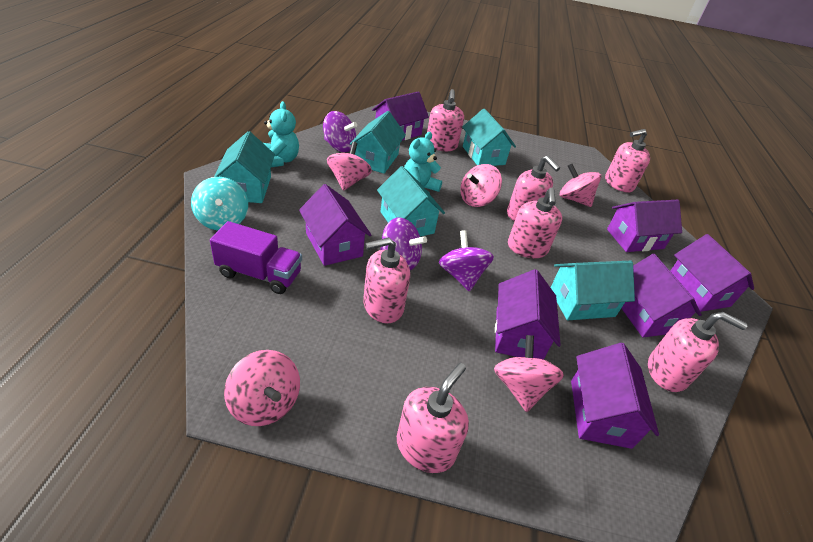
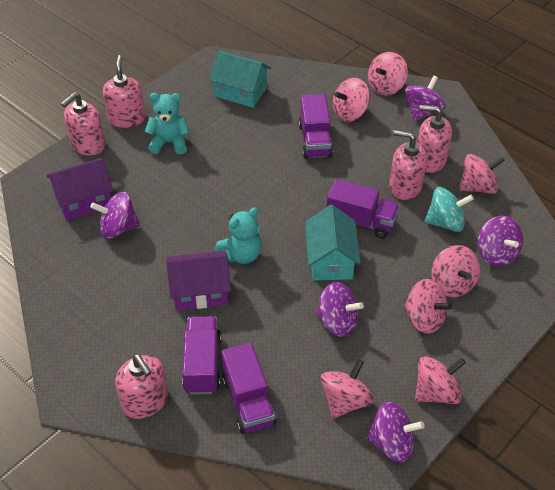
pink soap dispenser: [363,237,410,324] [397,363,469,473] [427,89,464,151] [507,156,560,221] [508,188,562,258] [605,129,650,193] [648,312,748,392] = 7 -> [61,92,105,156] [103,55,145,128] [115,354,168,419] [389,130,427,200] [417,105,452,173] = 5
pink spinning top: [224,350,300,426] [327,142,372,191] [460,164,502,207] [494,335,564,412] [560,164,601,207] = 5 -> [321,359,374,418] [333,78,370,122] [368,52,408,96] [404,279,452,334] [415,356,466,404] [431,245,480,297] [459,154,505,194] = 7
purple house: [299,184,371,266] [372,91,429,141] [495,269,561,360] [571,343,659,449] [607,200,682,252] [621,254,702,337] [670,234,754,312] = 7 -> [47,158,113,221] [166,251,231,311] = 2
purple spinning top: [323,111,357,152] [380,217,427,270] [439,230,494,292] = 3 -> [90,192,140,239] [315,282,364,337] [366,402,425,462] [405,75,446,122] [478,216,523,266] = 5
purple truck: [210,221,302,294] = 1 -> [182,316,221,395] [221,343,276,434] [299,94,333,159] [327,179,400,239] = 4
turquoise house: [214,131,275,203] [350,111,406,174] [377,166,445,237] [462,109,516,166] [550,261,635,320] = 5 -> [209,50,271,108] [305,205,361,280] = 2

